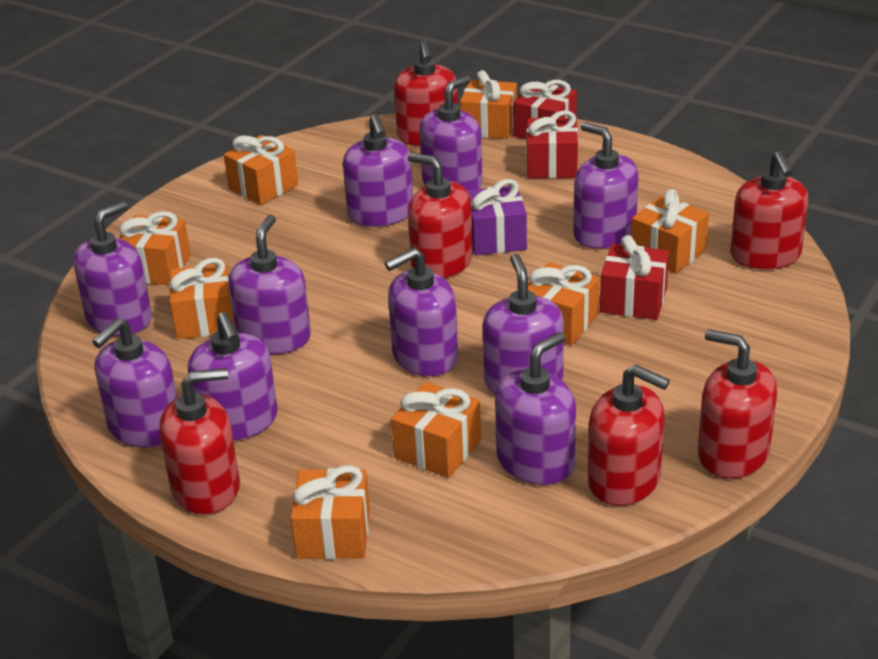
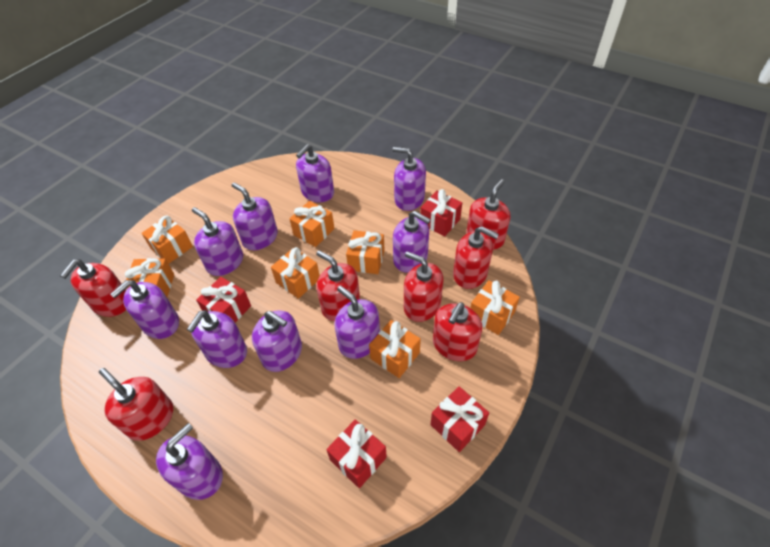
orange gift: [119,211,191,285] [169,258,234,339] [224,135,298,205] [291,465,370,559] [391,382,481,478] [460,70,517,139] [528,262,599,346] [631,189,709,273] = 8 -> [125,258,174,297] [142,216,193,264] [271,247,320,299] [290,201,335,247] [346,230,385,274] [369,320,421,378] [470,280,520,335] = 7
purple gift: [467,179,527,255] = 1 -> none = 0
red gift: [513,80,577,140] [527,110,578,179] [600,235,669,320] = 3 -> [196,277,251,322] [326,419,387,488] [420,189,462,237] [430,386,489,452] = 4
red soap dispenser: [159,368,240,514] [394,41,458,146] [408,153,473,279] [588,365,670,506] [698,329,777,479] [730,151,808,270] = 6 -> [60,259,126,317] [99,368,173,441] [316,250,360,321] [404,251,444,322] [433,302,482,361] [453,226,499,289] [466,179,510,250] = 7

